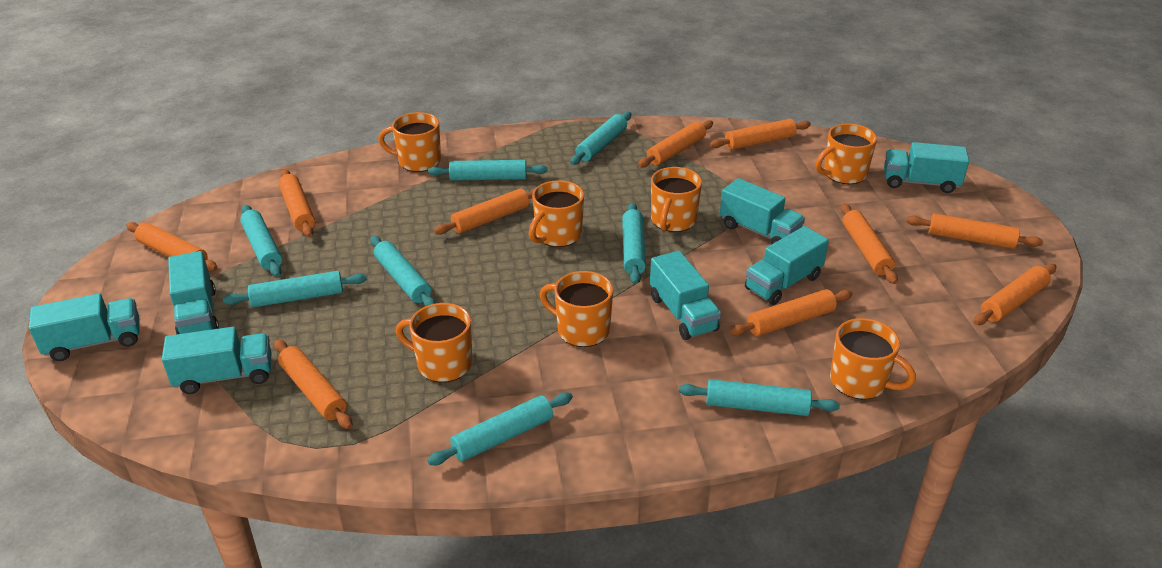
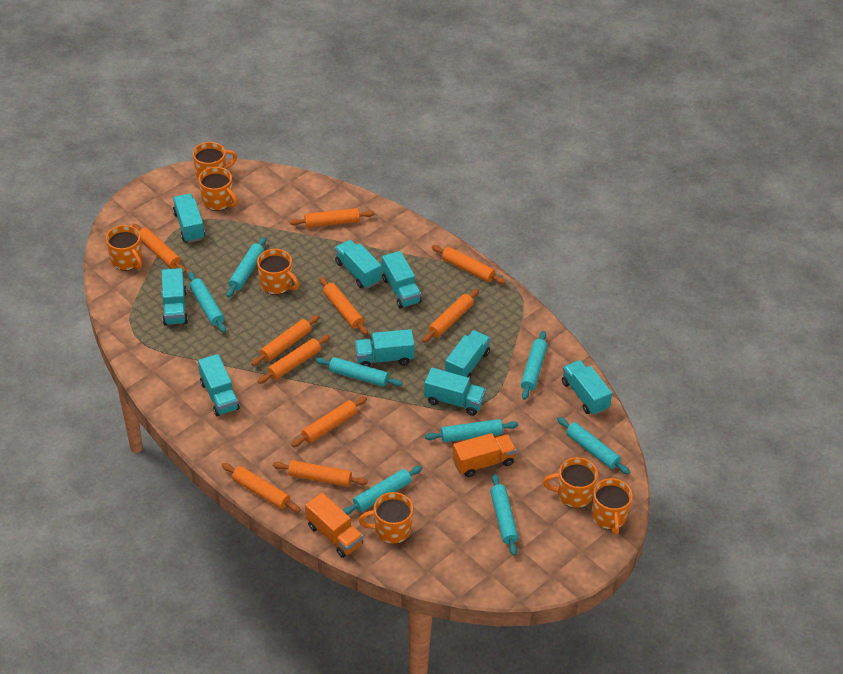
orange truck: none = 0 -> [305,493,363,558] [452,433,516,477] = 2
turquoise truck: [29,293,140,361] [162,327,271,394] [168,251,219,334] [650,251,721,340] [720,178,805,245] [745,226,829,305] [884,142,969,193] = 7 -> [162,268,188,325] [173,194,205,243] [198,354,240,416] [335,240,382,289] [355,329,415,367] [382,251,421,309] [424,367,486,416] [445,330,491,379] [562,360,612,415] = 9

